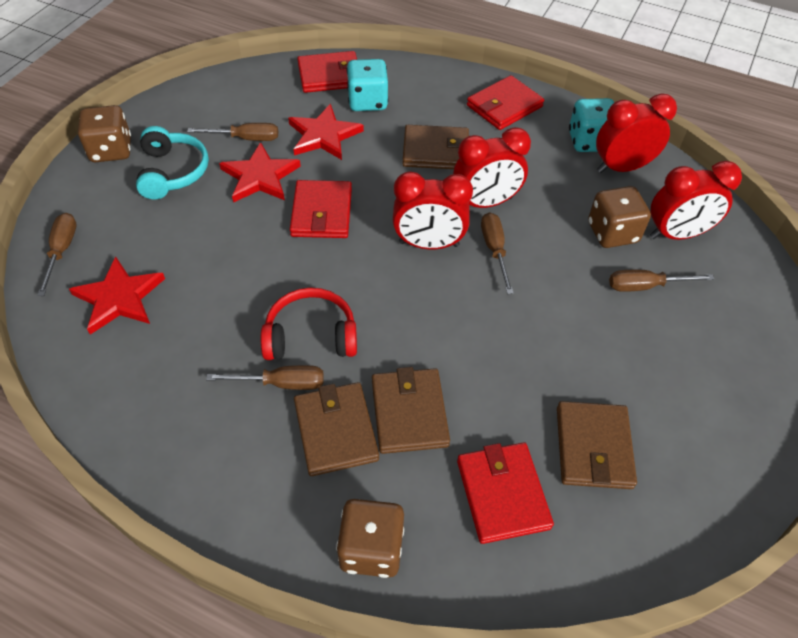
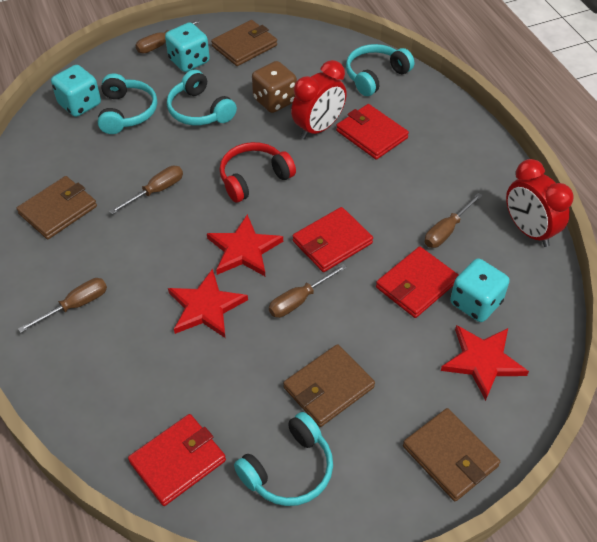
brown dice: [78,105,131,162] [336,499,404,578] [588,186,651,248] = 3 -> [252,61,297,113] = 1
red clock: [393,171,473,249] [453,127,531,208] [596,93,677,173] [650,161,742,240] = 4 -> [291,60,347,139] [506,159,573,247] = 2
turquoise dice: [347,59,388,111] [569,98,614,152] = 2 -> [51,65,101,117] [165,22,210,72] [450,259,510,322] = 3
turquoise headphones: [136,126,209,199] = 1 -> [98,73,157,134] [167,70,237,125] [234,412,333,506] [346,44,414,96] = 4

